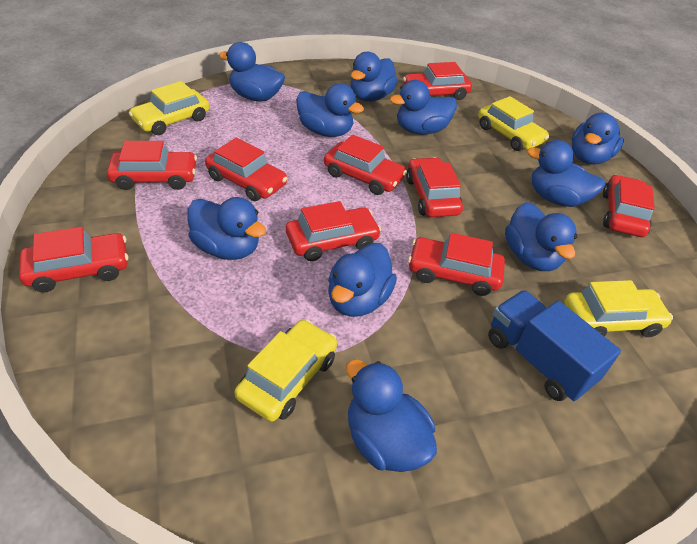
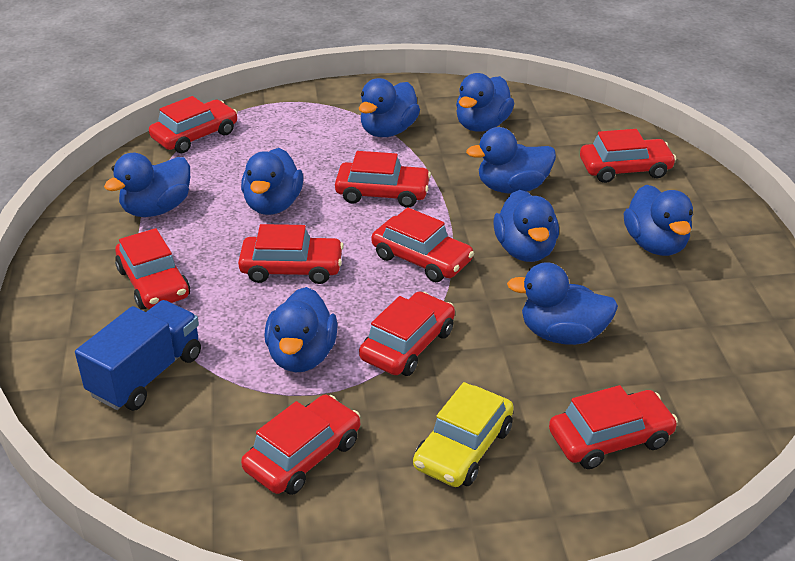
blue duck: [188,197,266,260] [219,42,285,102] [296,83,364,137] [328,243,397,317] [346,359,437,472] [350,52,398,102] [390,80,457,135] [505,202,577,271] [527,140,605,207] [572,113,624,164] = 10 -> [104,153,190,217] [241,148,303,215] [264,287,338,372] [359,78,420,137] [456,73,514,132] [466,127,556,194] [493,190,559,262] [507,262,618,345] [624,185,693,256] = 9
yellow car: [129,81,209,135] [235,320,337,422] [478,96,549,151] [564,280,673,337] = 4 -> [413,382,514,487] = 1

